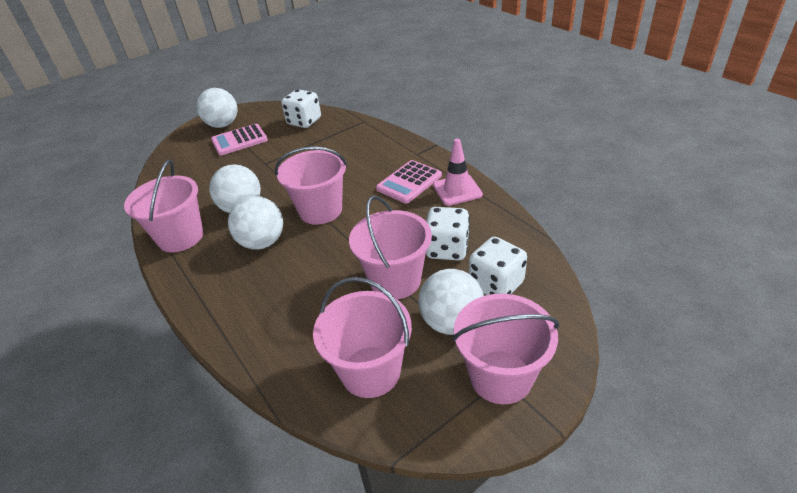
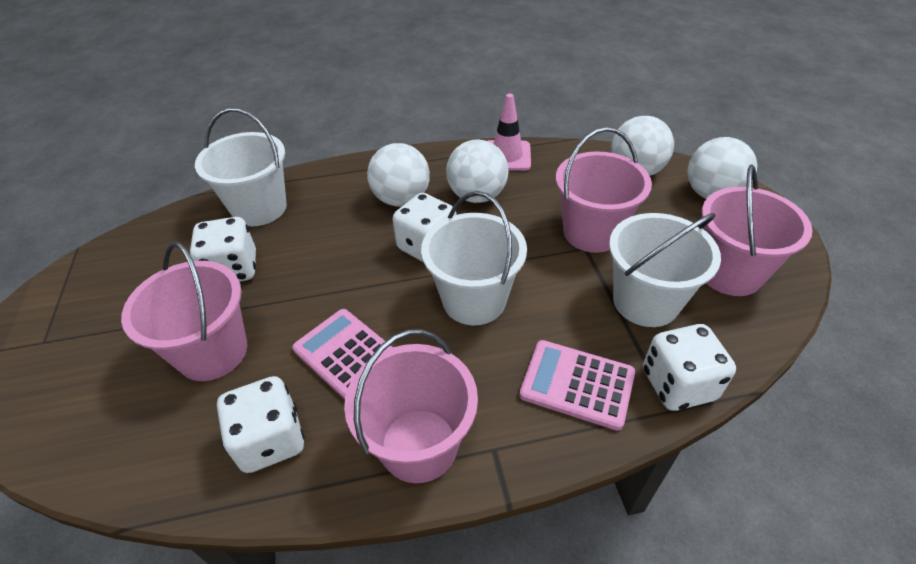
pink bucket: [124,159,203,252] [275,146,347,225] [313,277,412,398] [349,196,432,299] [452,294,560,404] = 5 -> [121,241,247,381] [344,329,478,483] [556,127,652,253] [702,164,813,296] = 4
white bucket: none = 0 -> [195,108,287,226] [421,191,527,325] [609,213,721,327] = 3
white dice: [281,89,321,128] [426,207,470,261] [469,237,527,295] = 3 -> [190,217,256,282] [217,376,305,473] [393,193,456,262] [643,324,736,411] = 4

